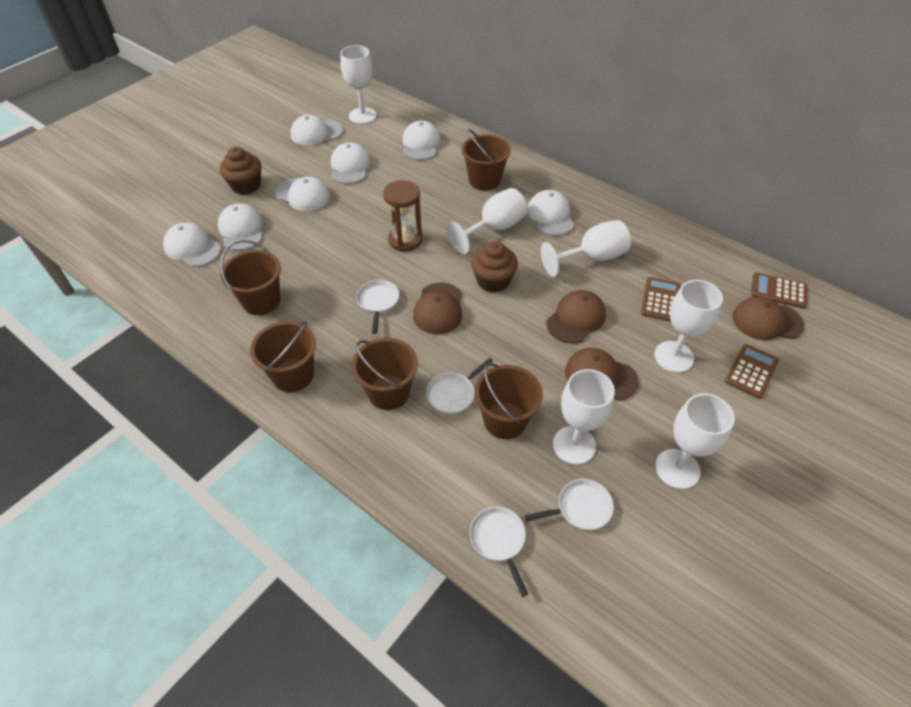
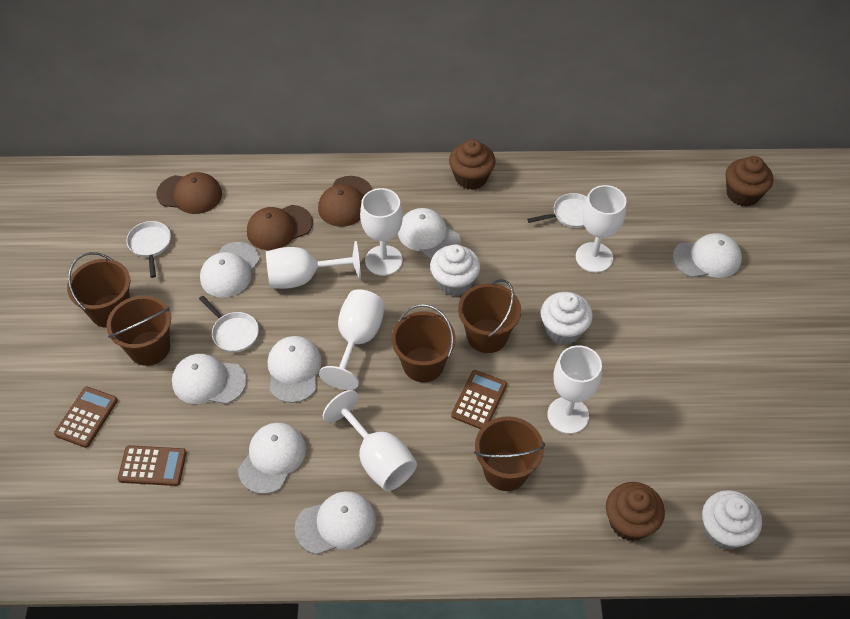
brown cap: [413,283,462,334] [546,290,606,343] [565,348,639,401] [733,297,804,340] = 4 -> [156,172,222,214] [247,205,313,250] [318,176,372,227] = 3
brown cupcake: [220,147,261,195] [471,241,518,293] = 2 -> [449,139,496,190] [606,482,665,541] [725,156,773,207] = 3
brown hourglass: [383,180,422,252] = 1 -> none = 0
white cupcake: none = 0 -> [430,244,480,296] [541,292,593,345] [702,490,762,550] = 3
white pan: [356,280,399,334] [426,358,493,414] [470,507,528,597] [524,479,614,530] = 4 -> [126,221,171,278] [199,296,259,353] [527,193,587,228] = 3

